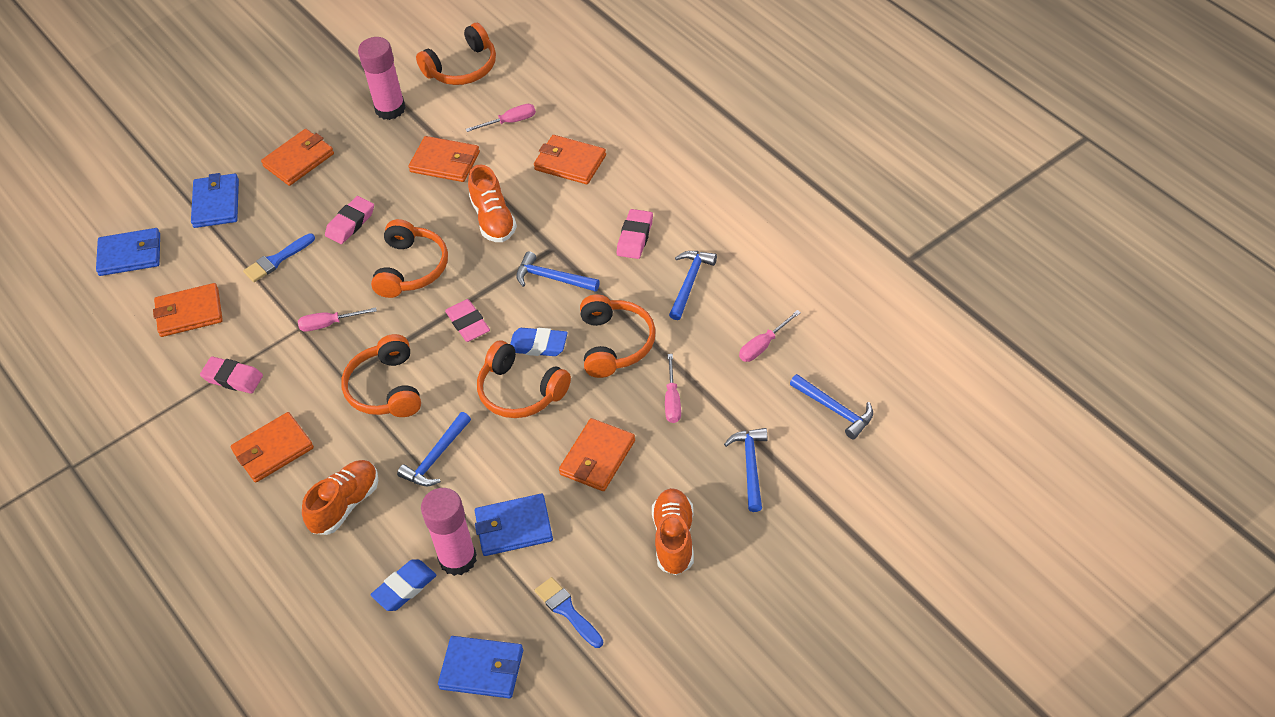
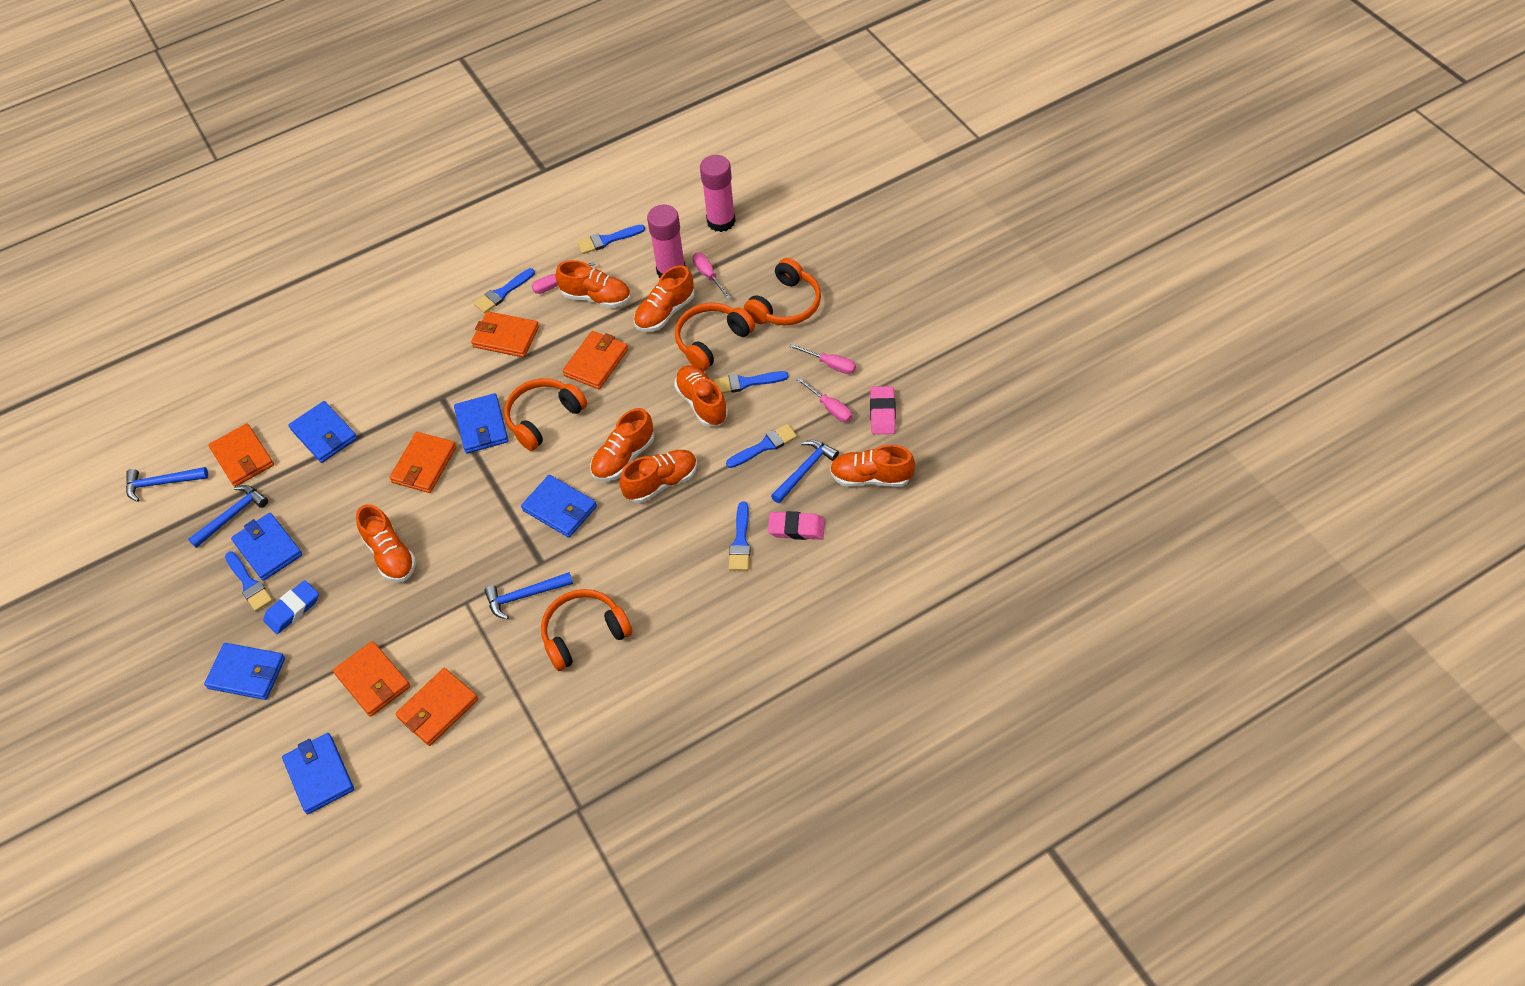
blue brush: [243,233,315,282] [535,577,603,648] = 2 -> [225,552,273,611] [474,268,535,313] [577,224,645,254] [714,371,789,393] [726,424,797,468] [729,502,751,571] = 6
blue eraser: [370,560,437,611] [510,328,568,356] = 2 -> [263,580,319,634] = 1
blue hammer: [397,412,471,486] [516,251,600,292] [669,251,717,320] [724,428,768,512] [790,374,873,440] = 5 -> [126,467,208,502] [188,485,268,548] [484,572,573,619] [771,440,839,503] = 4
blue wallet: [96,228,160,276] [191,173,239,228] [438,636,523,698] [475,494,553,556] = 4 -> [204,643,285,700] [231,513,302,581] [282,733,354,814] [288,401,357,463] [454,393,508,453] [521,475,597,538] = 6
orange headphones: [341,334,421,417] [371,219,448,298] [416,23,496,85] [477,340,571,418] [580,294,656,378] = 5 -> [504,378,587,451] [541,589,632,671] [675,303,755,371] [744,258,821,325] = 4
orange shoe: [302,460,378,535] [468,164,517,242] [652,488,694,575] = 3 -> [356,504,416,582] [556,260,631,308] [590,408,654,481] [619,450,697,503] [634,265,694,332] [674,365,728,426] [830,445,915,487] = 7
pink eraser: [200,356,263,394] [325,196,374,244] [445,299,490,342] [617,209,653,259] = 4 -> [768,511,825,540] [870,386,896,434] = 2

